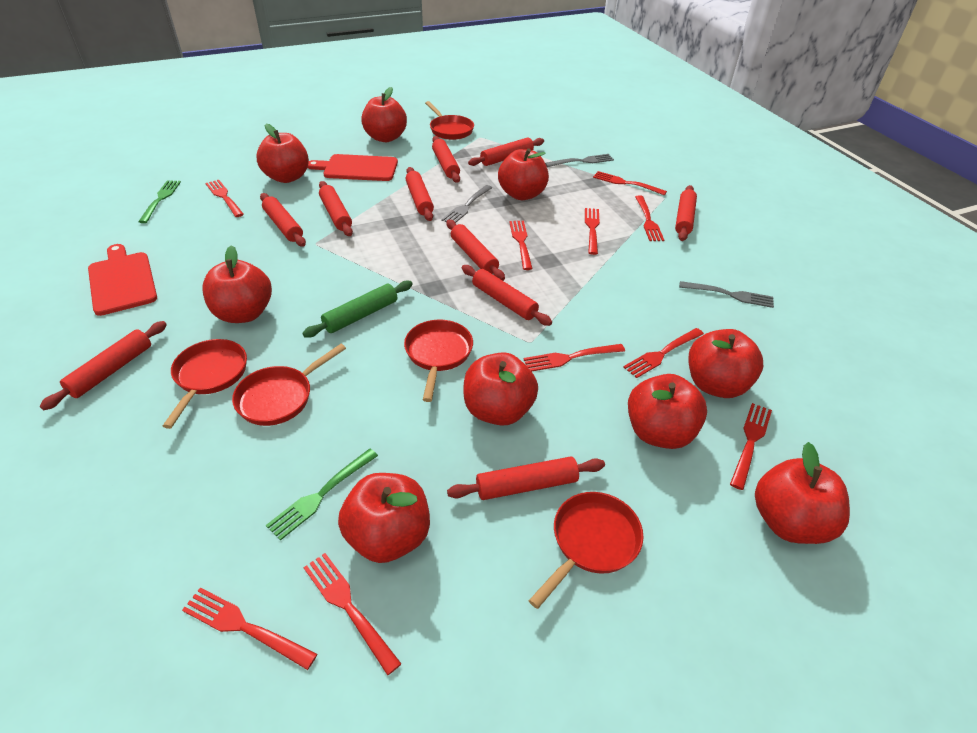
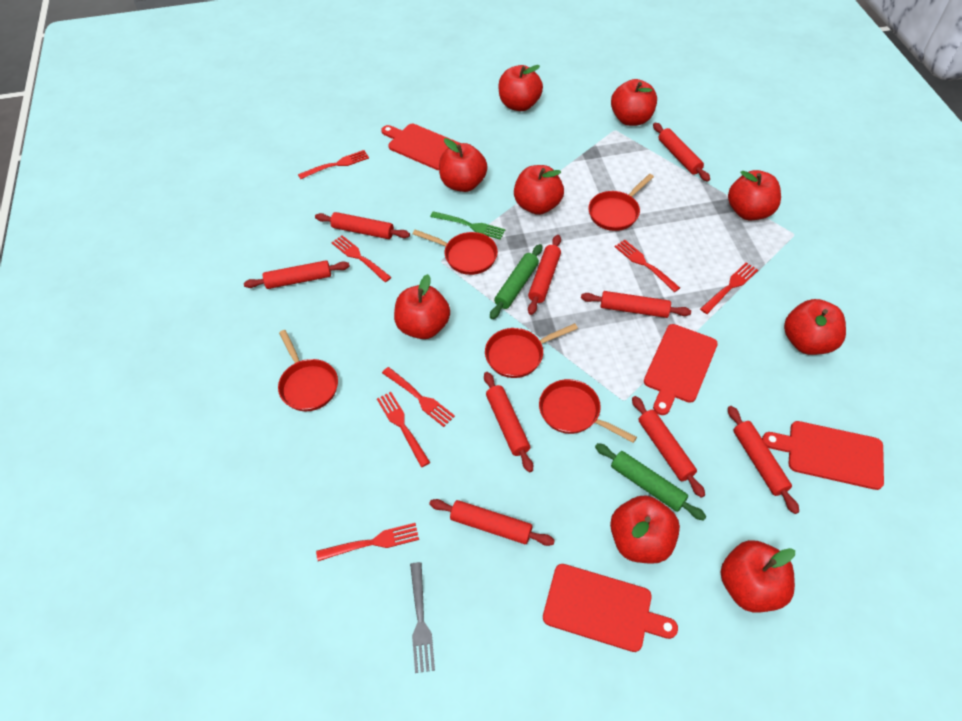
green fork: [138,180,181,223] [266,449,378,541] = 2 -> [430,211,505,240] = 1
green rolling pin: [302,281,413,338] = 1 -> [490,244,542,319] [595,443,706,521] = 2
grey fork: [441,185,492,223] [545,154,614,167] [679,281,774,308] = 3 -> [410,562,435,673] = 1
red cutting board: [88,244,157,316] [307,154,398,181] = 2 -> [381,124,460,170] [543,564,678,652] [644,324,718,415] [762,421,884,490] = 4
red fork: [182,588,317,670] [205,180,244,217] [303,553,401,675] [509,221,533,270] [523,344,625,372] [585,208,600,255] [593,171,667,195] [623,328,704,378] [635,195,664,241] [730,403,772,490] = 10 -> [298,150,369,179] [316,523,419,561] [331,235,392,282] [377,392,430,467] [382,367,455,427] [614,240,680,292] [700,262,758,314] = 7
red rolling pin: [40,321,167,410] [260,193,306,247] [319,181,353,236] [406,167,434,221] [432,136,460,183] [446,220,505,281] [447,457,605,500] [462,265,552,326] [468,138,544,166] [675,185,697,241] = 10 -> [244,260,350,289] [315,212,410,239] [429,499,555,546] [484,372,533,472] [528,235,561,315] [581,291,691,318] [632,396,705,498] [653,123,710,182] [728,406,799,514] = 9

